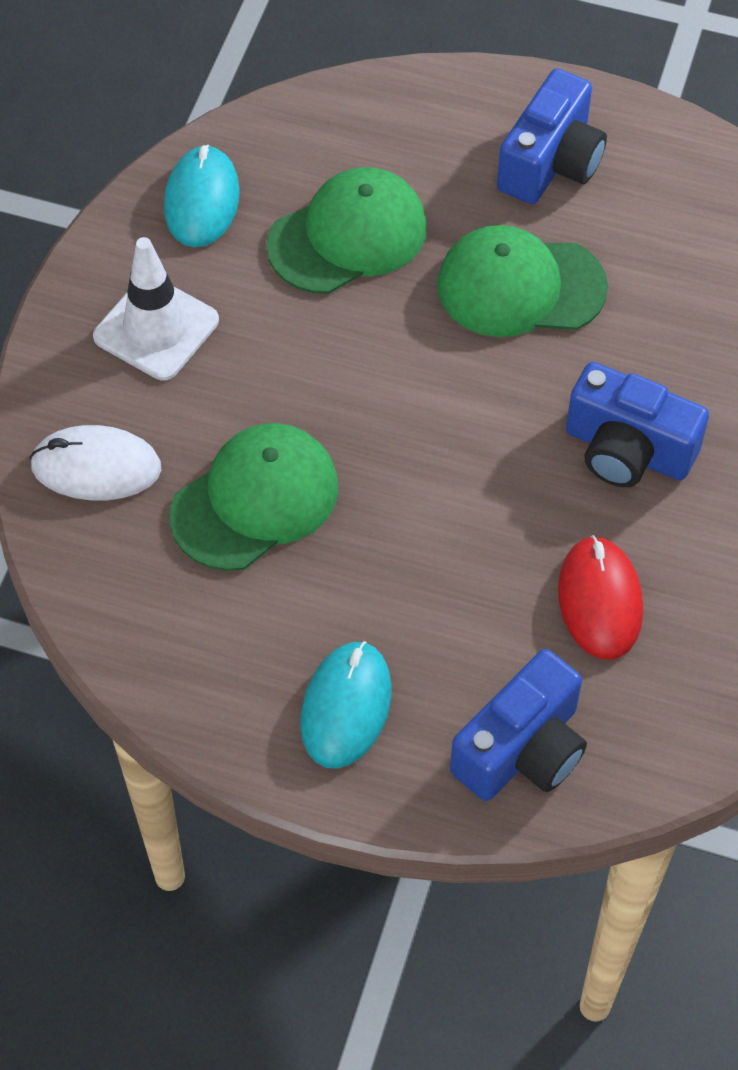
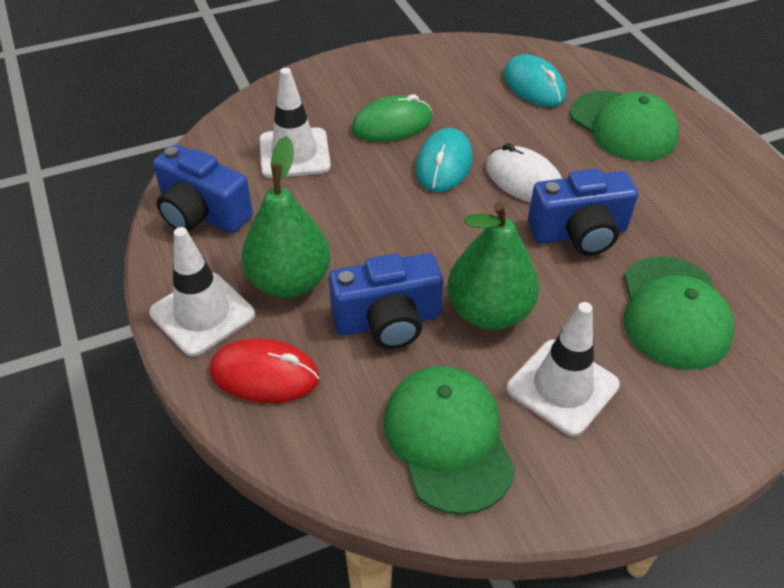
green mouse: none = 0 -> [351,94,432,142] = 1
green pear: none = 0 -> [241,136,330,298] [448,202,539,330] = 2
white traffic cone: [93,237,219,381] = 1 -> [149,227,255,357] [259,68,331,178] [506,302,620,437] = 3

